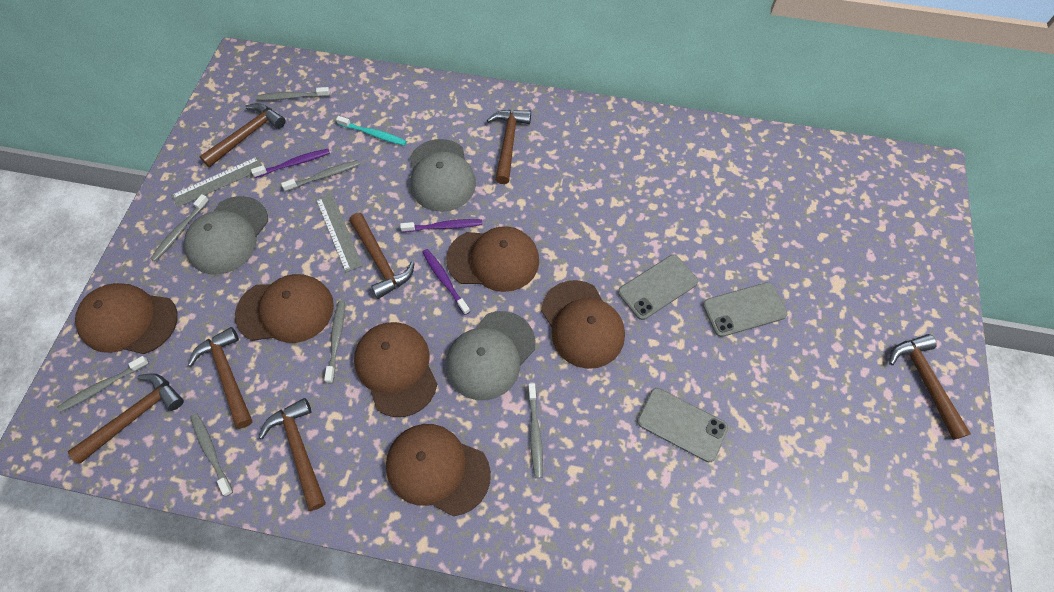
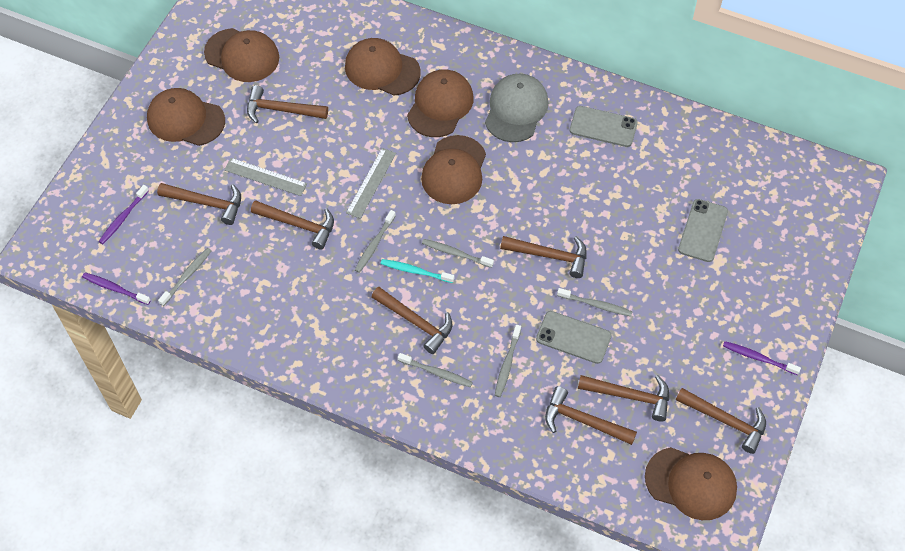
brown hammer: [68,373,184,464] [188,327,252,429] [199,103,286,167] [259,398,326,511] [349,213,415,299] [487,110,531,184] [889,334,971,440] = 7 -> [157,183,241,225] [247,85,328,123] [251,200,334,250] [371,287,452,354] [500,236,587,278] [545,386,637,445] [578,375,669,421] [676,388,766,454] = 8
grey cap: [184,196,268,275] [410,139,476,212] [446,311,536,400] = 3 -> [485,74,549,142] = 1
grey toothbrush: [57,356,149,412] [150,194,209,262] [190,413,233,496] [256,87,330,100] [281,160,360,192] [324,300,345,383] [528,383,543,478] = 7 -> [158,248,211,306] [355,210,396,273] [398,353,473,387] [422,239,494,268] [495,325,521,397] [557,288,633,317] = 6

